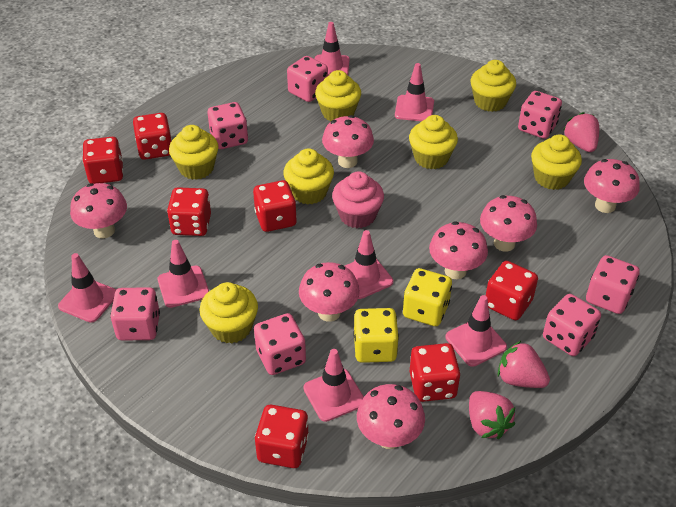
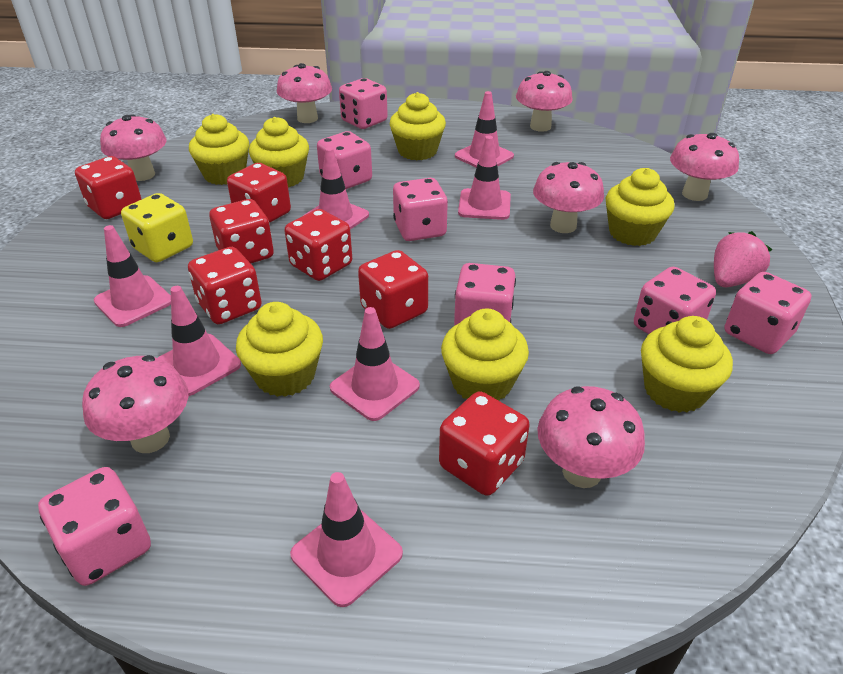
pink cupcake: [332,171,384,228] = 1 -> none = 0
pink strawberry: [469,391,515,439] [498,341,550,388] [564,112,599,152] = 3 -> [714,231,772,287] = 1
yellow dice: [353,308,399,363] [403,268,452,326] = 2 -> [121,193,193,262] = 1

